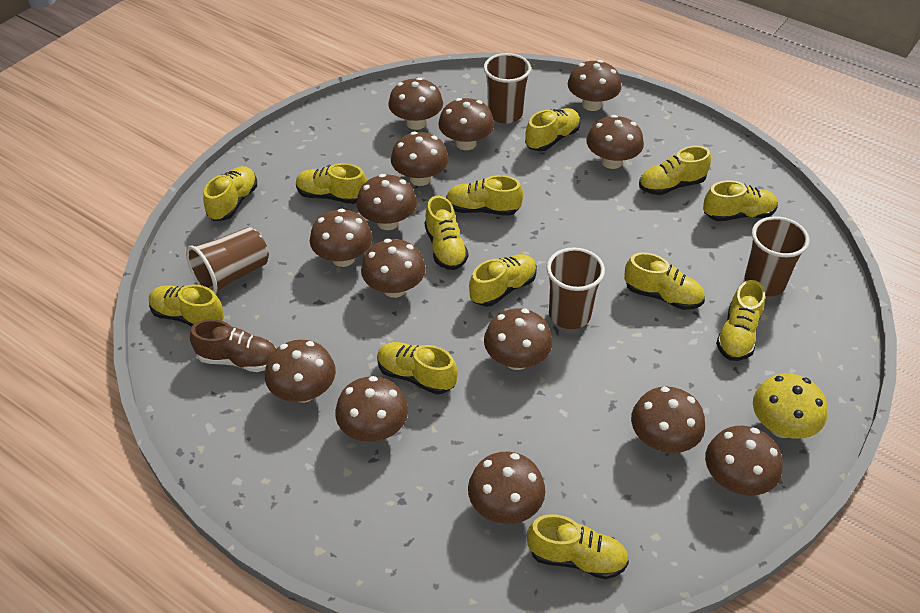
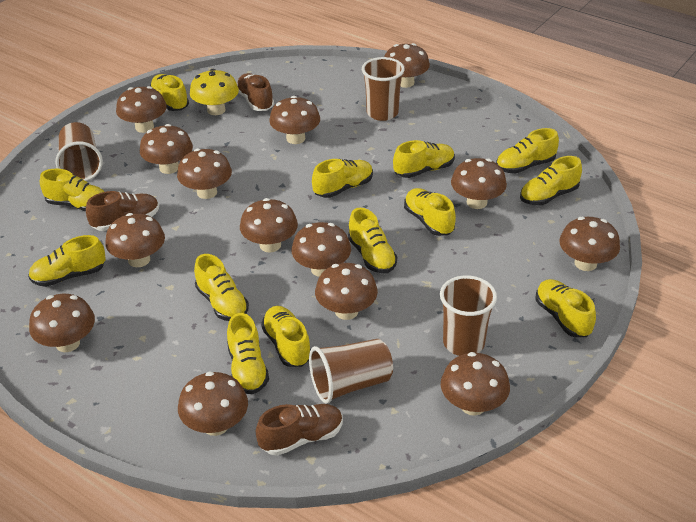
brown shoe: [190,319,276,372] = 1 -> [86,191,159,231] [237,73,274,111] [256,404,343,456] = 3

